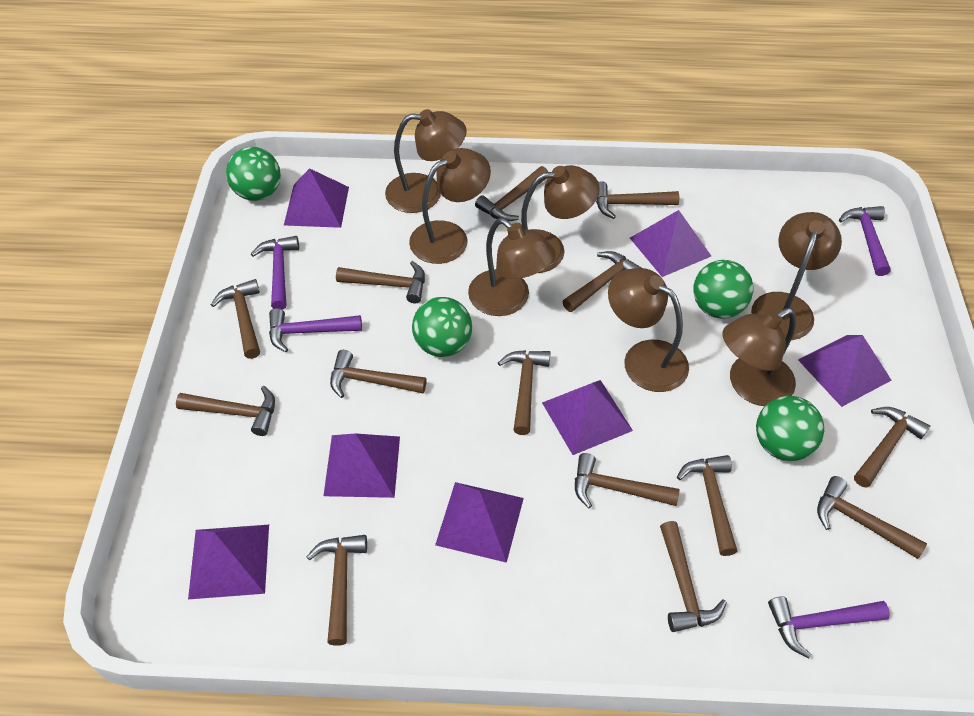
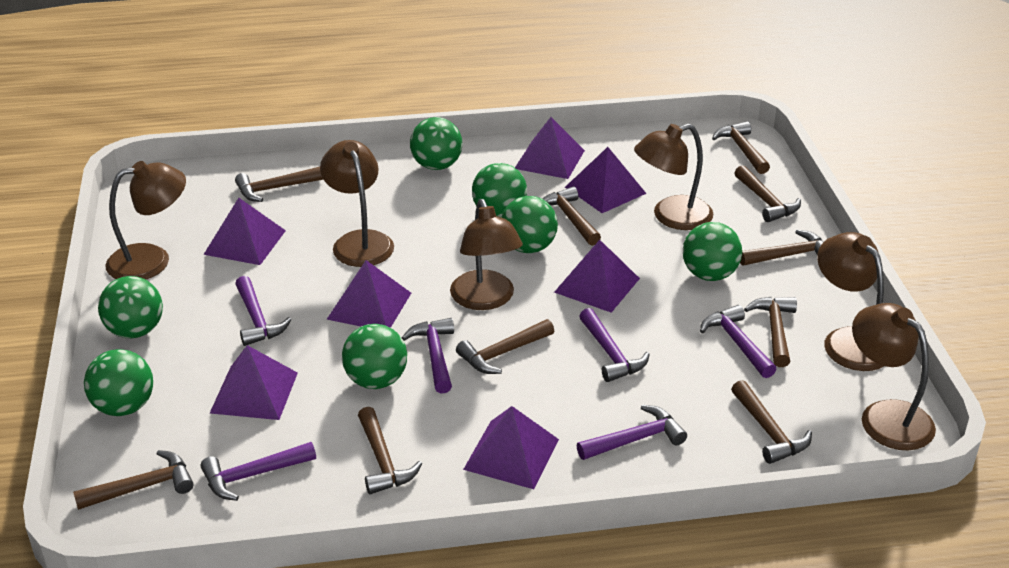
brown hammer: [176,386,275,436] [211,279,260,359] [307,535,367,646] [330,350,427,398] [336,261,425,303] [475,166,548,221] [498,350,550,435] [562,251,642,312] [575,453,680,508] [596,181,679,219] [660,521,727,632] [677,455,738,556] [817,476,927,559] [854,407,930,488] = 14 -> [73,450,194,510] [235,167,323,202] [358,407,422,494] [456,319,554,374] [542,186,601,246] [712,121,770,174] [731,380,812,464] [734,165,801,222] [740,230,823,266] [744,297,797,367] = 10
brown lamp: [385,109,467,213] [409,148,491,264] [468,218,556,316] [521,165,600,273] [608,268,689,392] [722,308,796,406] [751,212,842,340] = 7 -> [105,161,186,280] [320,140,394,267] [450,199,523,310] [634,124,713,230] [817,232,884,371] [852,303,936,450] = 6
green ball: [226,147,281,201] [412,297,472,357] [693,260,754,319] [756,396,824,461] = 4 -> [84,349,153,416] [98,276,163,338] [342,324,407,389] [410,117,462,170] [472,163,527,217] [501,196,558,253] [683,222,742,281] = 7
purple hammer: [251,236,299,310] [269,308,362,352] [768,597,890,658] [839,206,891,276] = 4 -> [201,442,316,501] [235,276,292,346] [402,318,454,393] [577,405,687,460] [579,308,650,382] [700,305,776,378] = 6

